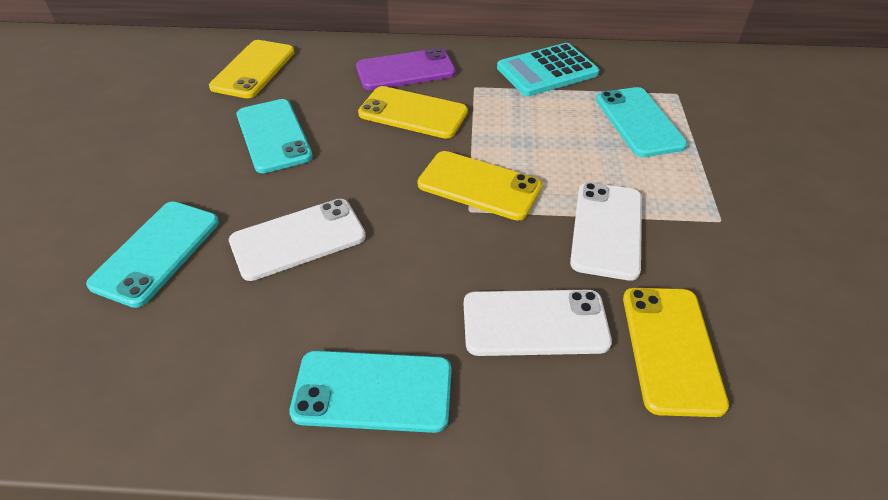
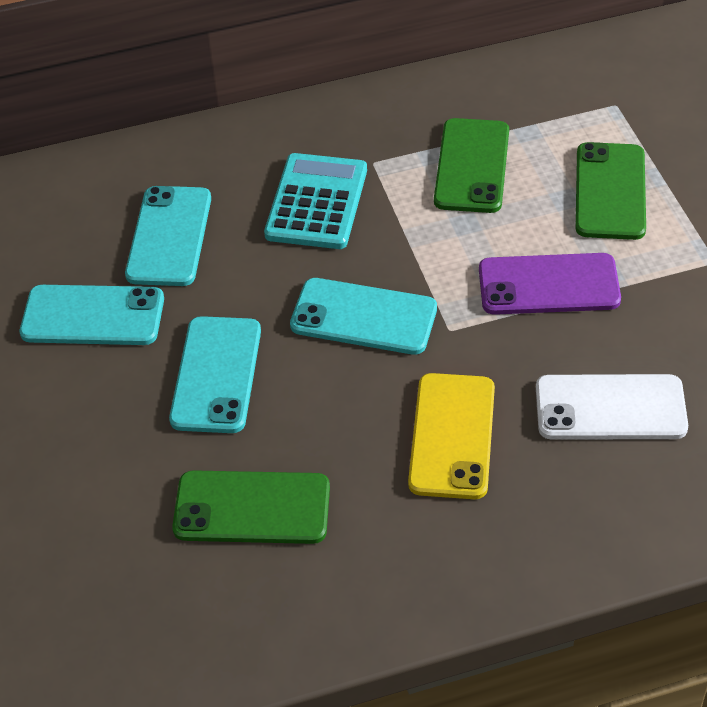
green phone: none = 0 -> [172,470,330,544] [434,118,509,213] [576,142,646,240] = 3
white phone: [229,199,366,281] [464,290,612,356] [570,182,642,281] = 3 -> [536,374,688,440] = 1
yellow phone: [209,40,295,98] [358,86,468,139] [417,151,542,221] [623,288,729,417] = 4 -> [408,373,495,499] = 1

